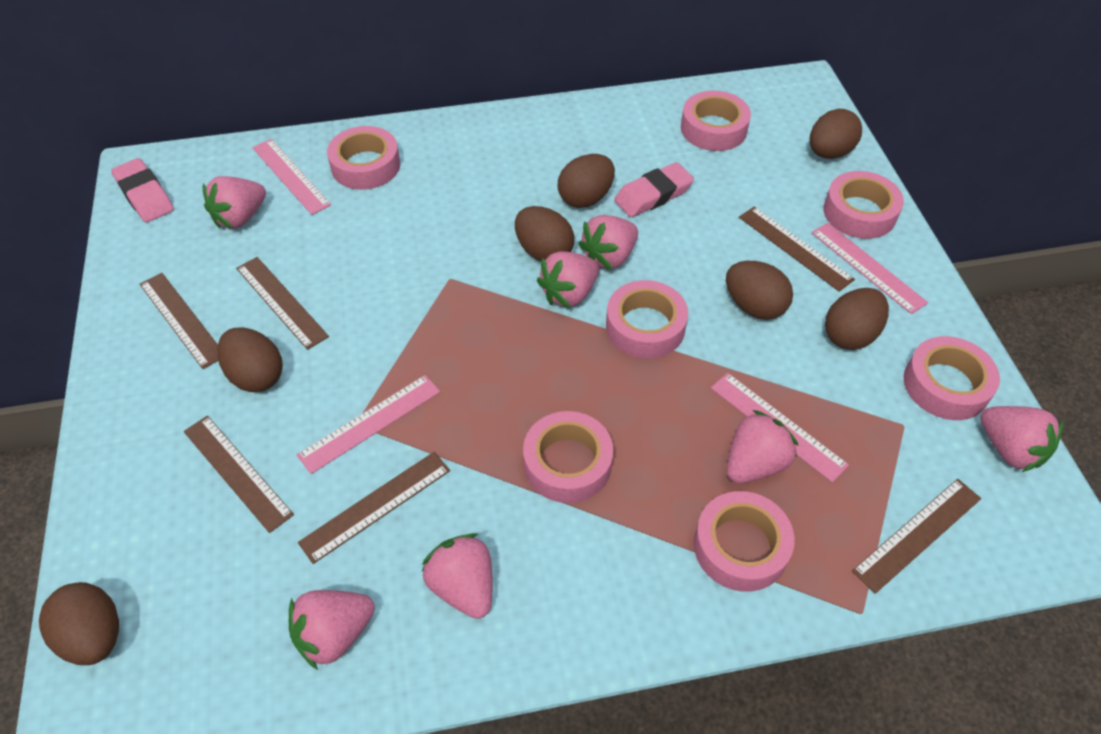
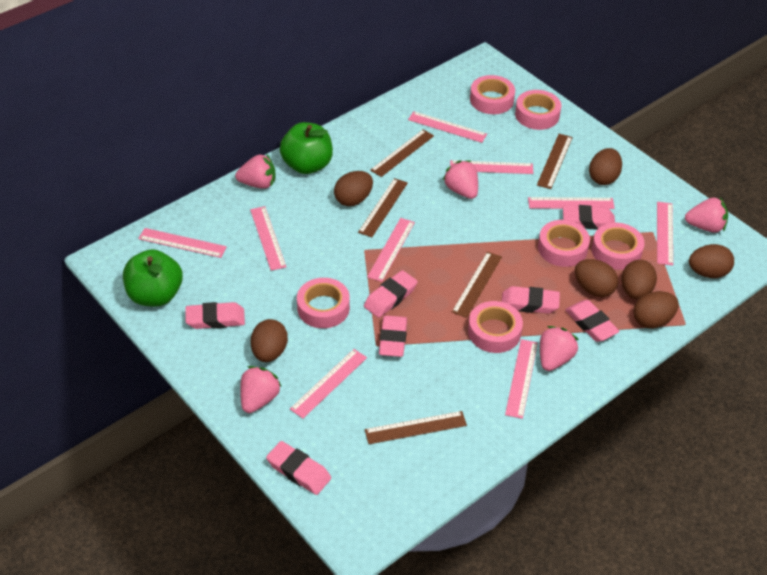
brown ruler: [140,273,218,369] [184,416,294,533] [236,257,329,350] [298,452,450,564] [739,206,855,292] [852,479,981,594] = 6 -> [358,178,408,237] [365,411,467,444] [370,129,434,177] [452,252,502,318] [537,134,573,189] = 5
green apple: none = 0 -> [123,249,183,306] [280,122,333,174] = 2
pink eraser: [111,158,174,223] [614,162,694,217] = 2 -> [185,302,245,329] [266,441,331,495] [364,270,418,318] [379,315,407,357] [502,286,560,314] [563,205,615,230] [565,300,619,342] = 7
pink ruler: [252,139,331,215] [297,375,440,474] [711,373,849,482] [811,223,928,314] = 4 -> [138,228,227,258] [250,206,286,271] [290,349,367,419] [367,218,415,282] [408,111,487,143] [450,160,533,174] [505,339,538,419] [528,197,615,209] [657,202,673,266] = 9
pink strawberry: [203,176,266,229] [289,590,375,670] [422,533,492,619] [537,251,599,308] [578,215,638,270] [727,410,798,484] [980,406,1064,472] = 7 -> [235,155,276,189] [240,366,282,413] [443,160,478,199] [540,326,579,371] [685,198,728,233] = 5
pink tape: [327,126,400,190] [523,411,614,503] [606,280,688,359] [681,90,751,151] [694,491,795,592] [823,171,904,239] [904,336,1000,420] = 7 -> [297,278,350,328] [468,301,523,353] [470,75,515,114] [515,90,561,130] [538,220,590,267] [592,223,645,270] = 6

